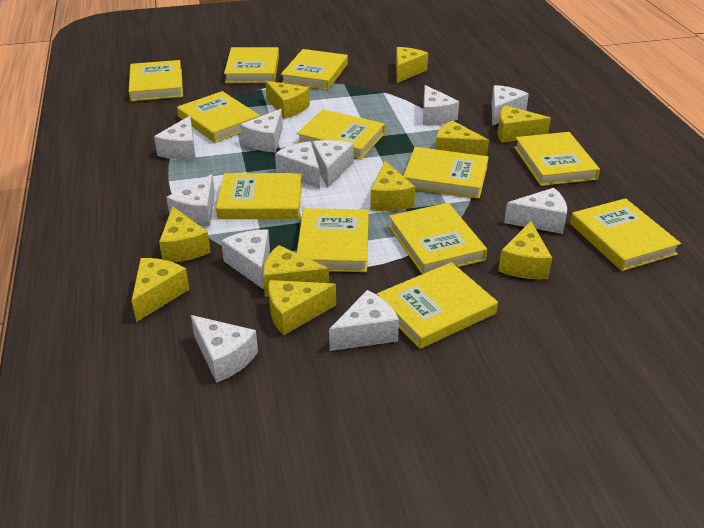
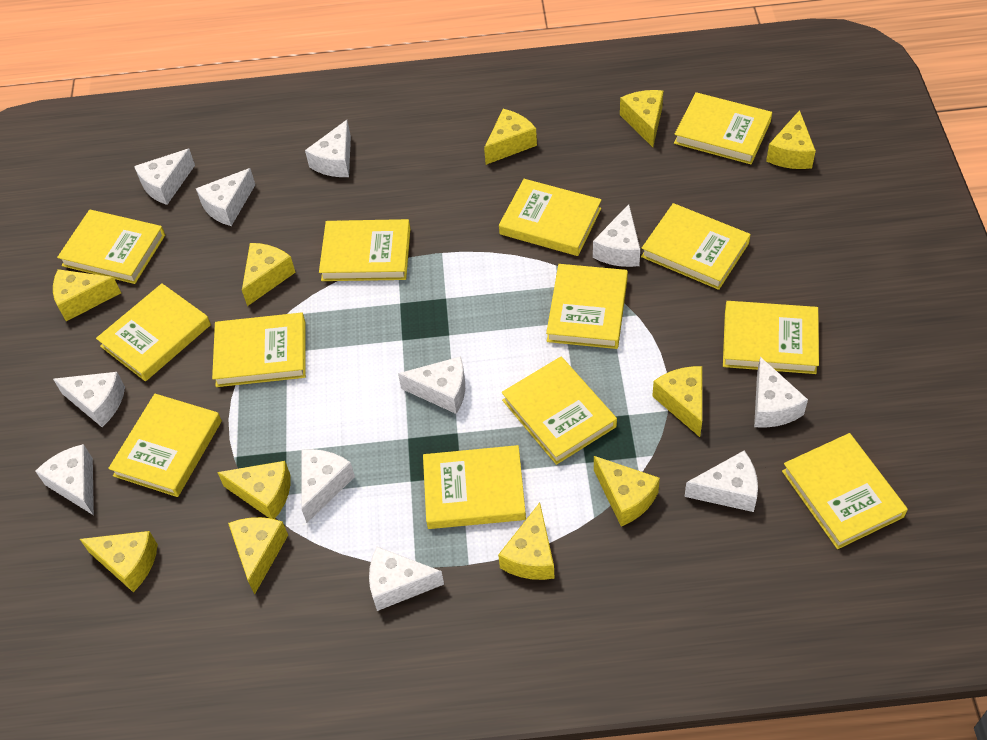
yellow book: [129,60,183,101] [177,91,260,143] [216,173,302,219] [224,47,279,83] [281,49,348,90] [297,109,385,160] [297,208,369,272] [377,262,498,349] [389,203,487,274] [403,147,489,199] [514,132,600,186] [570,198,681,271] = 12 -> [57,210,165,284] [96,283,211,381] [108,394,222,497] [212,313,306,387] [319,219,411,281] [423,445,526,529] [499,179,601,256] [502,357,617,465] [546,264,628,349] [641,203,751,290] [674,92,772,164] [723,301,819,374] [782,433,908,549] = 13
yellow cheese: [132,258,189,322] [159,207,211,262] [263,245,329,297] [265,81,310,119] [268,280,336,335] [370,161,415,211] [396,47,428,83] [435,120,489,156] [498,105,551,143] [498,221,552,279] = 10 -> [53,269,121,321] [80,531,158,592] [217,461,291,519] [228,517,288,594] [242,243,296,306] [484,109,537,165] [498,503,555,580] [594,456,660,526] [620,90,663,147] [652,366,702,437] [766,110,816,169] = 11

